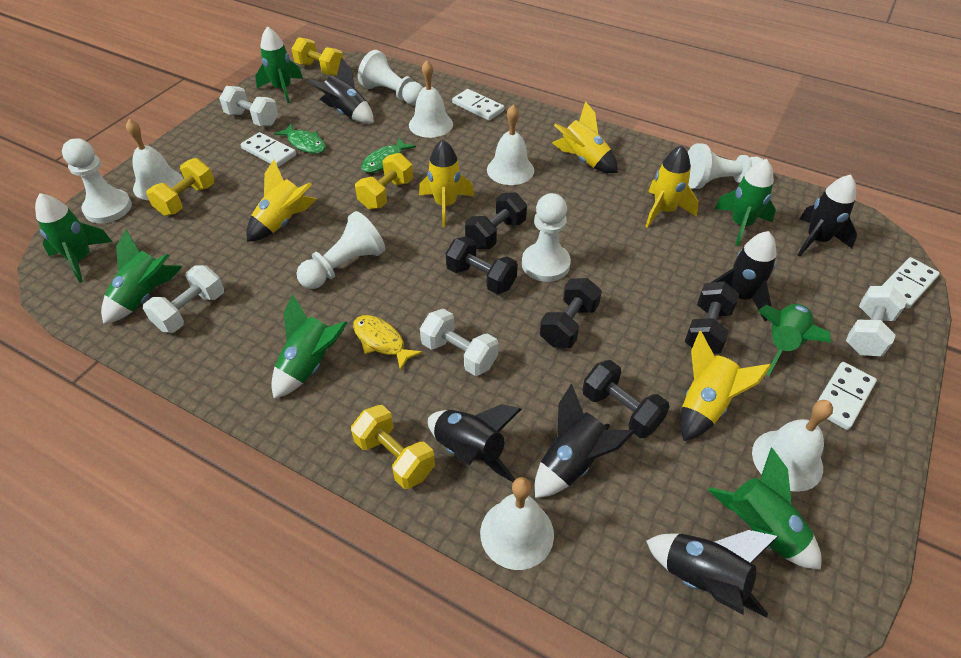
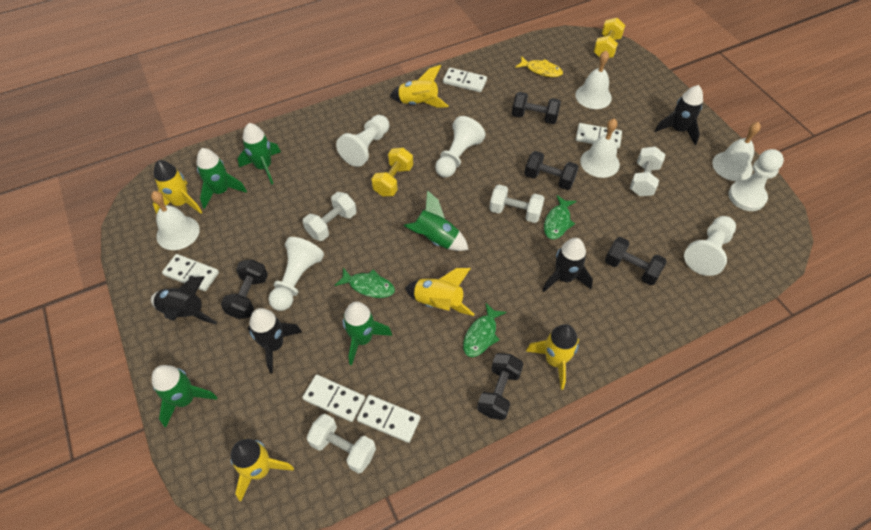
black rocket: [307,58,374,123] [428,404,522,482] [535,384,635,498] [646,530,779,618] [711,231,776,321] [798,174,857,257] = 6 -> [151,276,217,324] [248,308,302,373] [542,238,593,292] [655,85,703,145] = 4
green fish: [274,123,326,154] [361,138,416,173] = 2 -> [334,268,395,298] [463,303,506,357] [544,195,576,239] = 3
green rocket: [35,193,113,283] [101,230,182,324] [255,26,303,103] [271,294,347,399] [708,447,821,570] [714,159,776,246] [758,304,831,376] = 7 -> [152,365,217,428] [197,148,247,209] [238,123,281,185] [343,302,392,365] [404,190,469,251] = 5
white bell: [126,119,183,200] [409,60,453,138] [480,477,554,570] [487,105,534,185] [752,400,833,492] = 5 -> [151,191,200,250] [575,51,612,109] [580,118,620,178] [712,122,761,181] = 4
white domino: [241,132,296,167] [452,89,505,121] [818,362,877,430] [882,257,940,309] = 4 -> [162,254,219,291] [302,375,365,422] [357,395,420,443] [443,68,487,92] [576,123,622,149] = 5
yellow dumbbell: [146,158,214,216] [291,37,343,76] [351,405,435,489] [355,153,413,209] = 4 -> [372,147,413,196] [594,18,625,58] = 2

